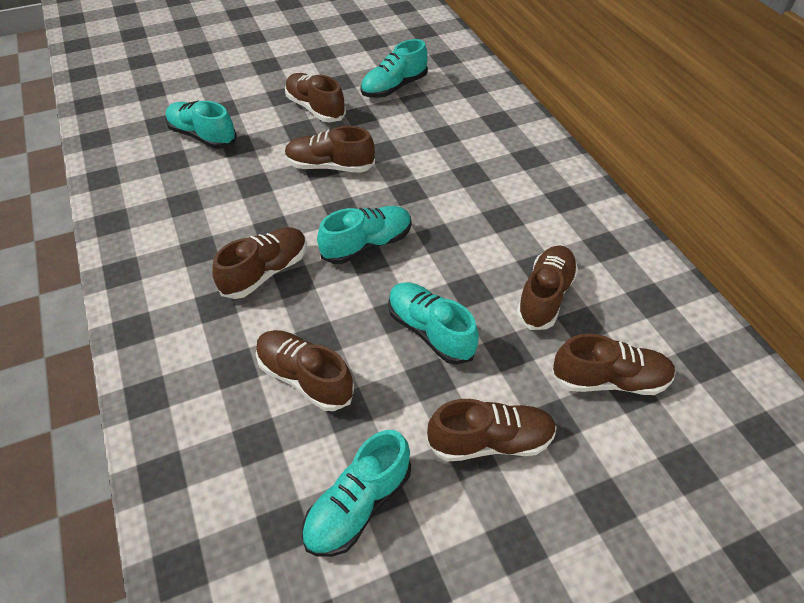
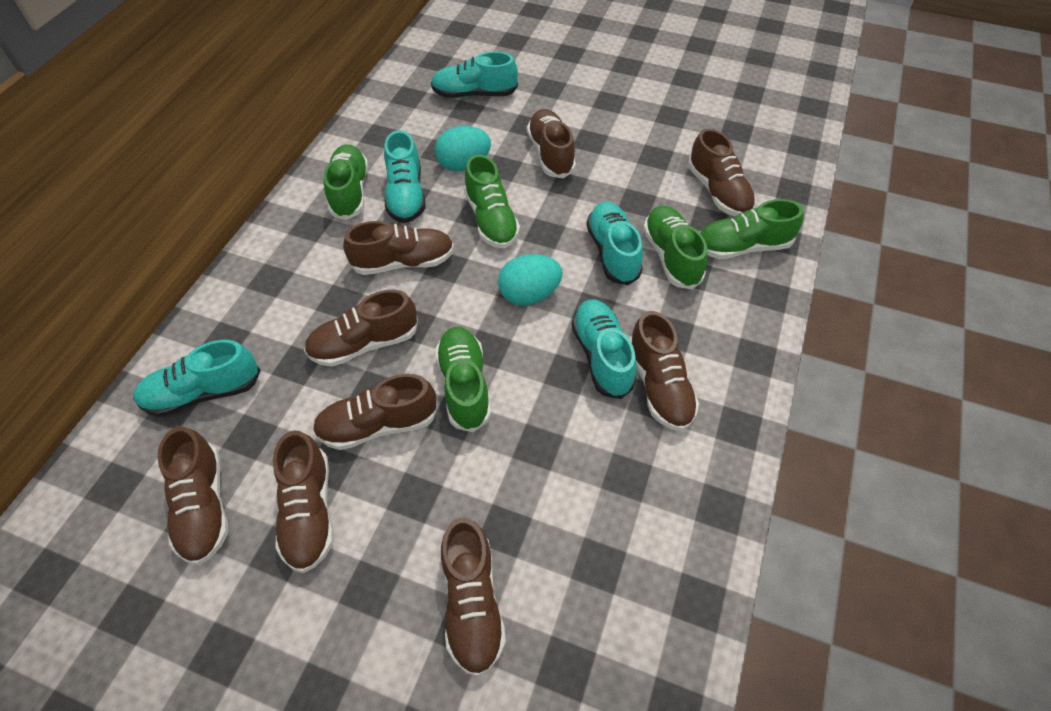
brown shoe: [212,227,307,299] [256,330,354,411] [285,73,346,122] [285,126,375,173] [427,399,557,462] [516,245,578,330] [551,334,676,395] = 7 -> [157,426,228,565] [273,430,333,573] [304,289,418,367] [312,374,438,450] [343,221,454,275] [441,517,506,677] [527,109,576,178] [630,311,699,431] [688,128,756,216] = 9
green shoe: none = 0 -> [324,144,368,220] [435,327,491,432] [464,154,520,248] [643,206,708,289] [700,199,804,259] = 5
turquoise egg: none = 0 -> [435,126,491,171] [498,254,563,306] = 2

